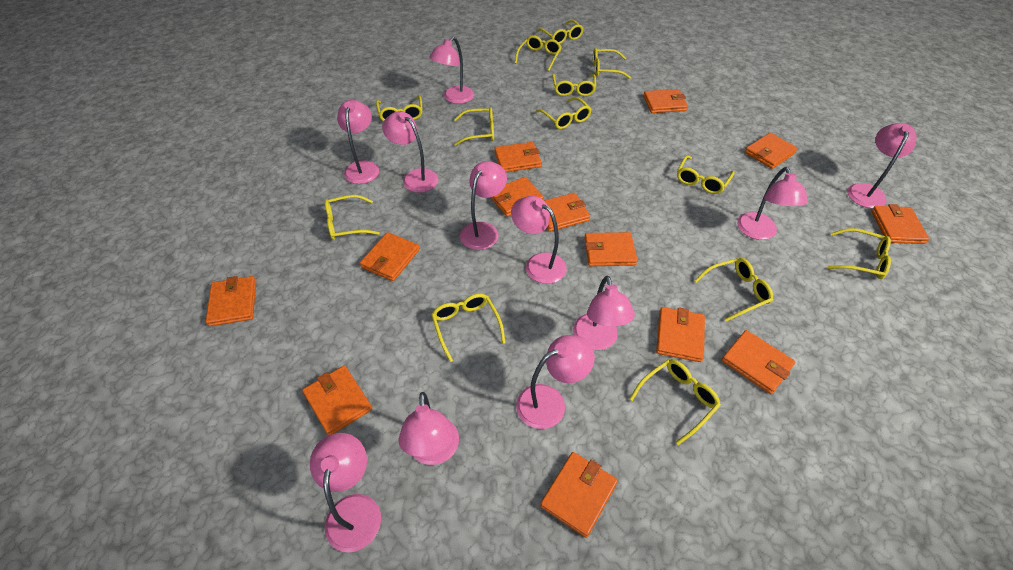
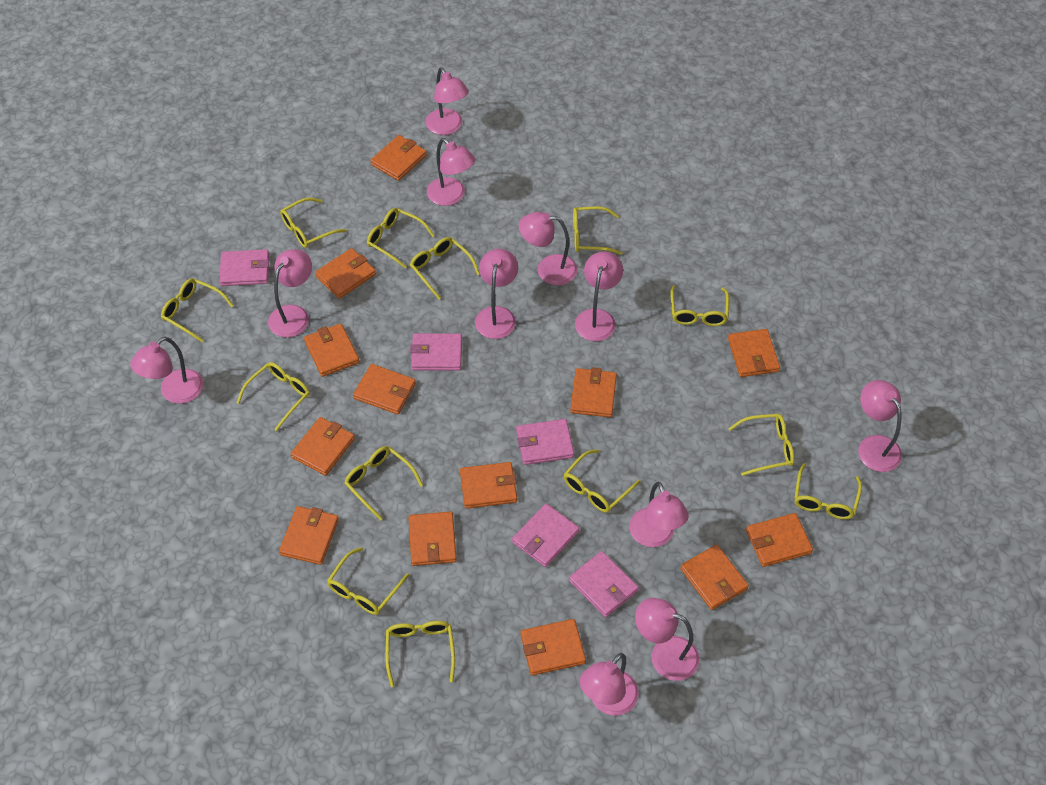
pink wallet: none = 0 -> [219,249,269,286] [410,333,462,371] [512,503,579,567] [516,419,574,465] [569,551,639,617] = 5

